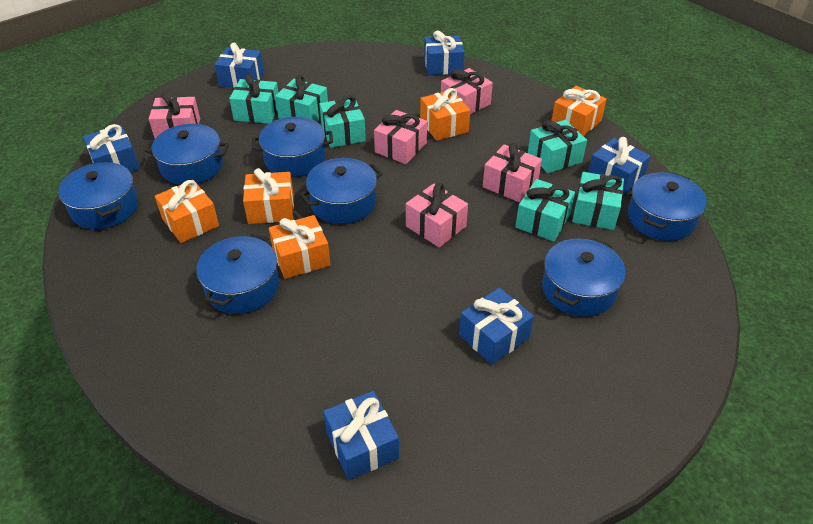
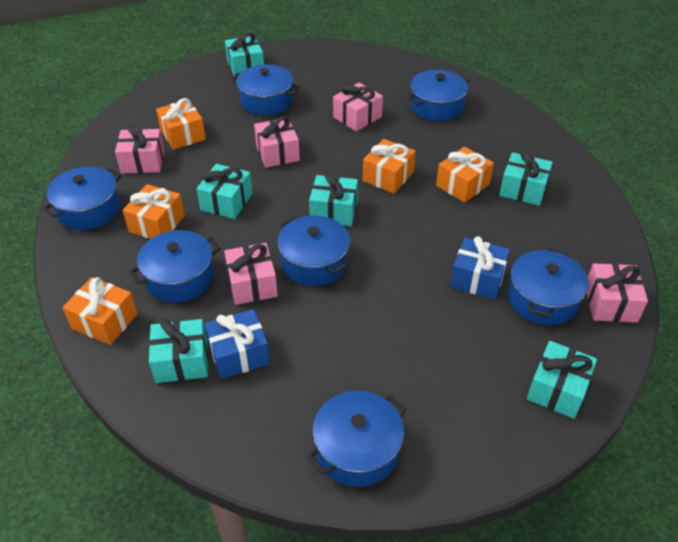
blue gift: [83,124,140,172] [214,43,264,88] [323,391,399,480] [424,30,464,75] [459,288,534,365] [588,137,651,196] = 6 -> [205,309,270,379] [450,236,510,300] = 2

